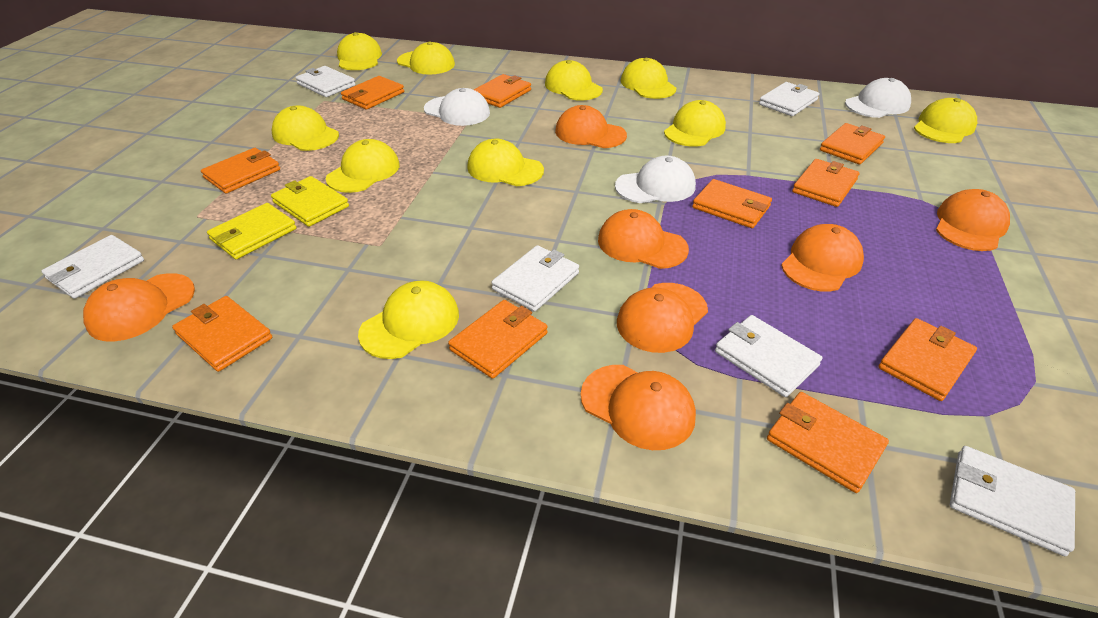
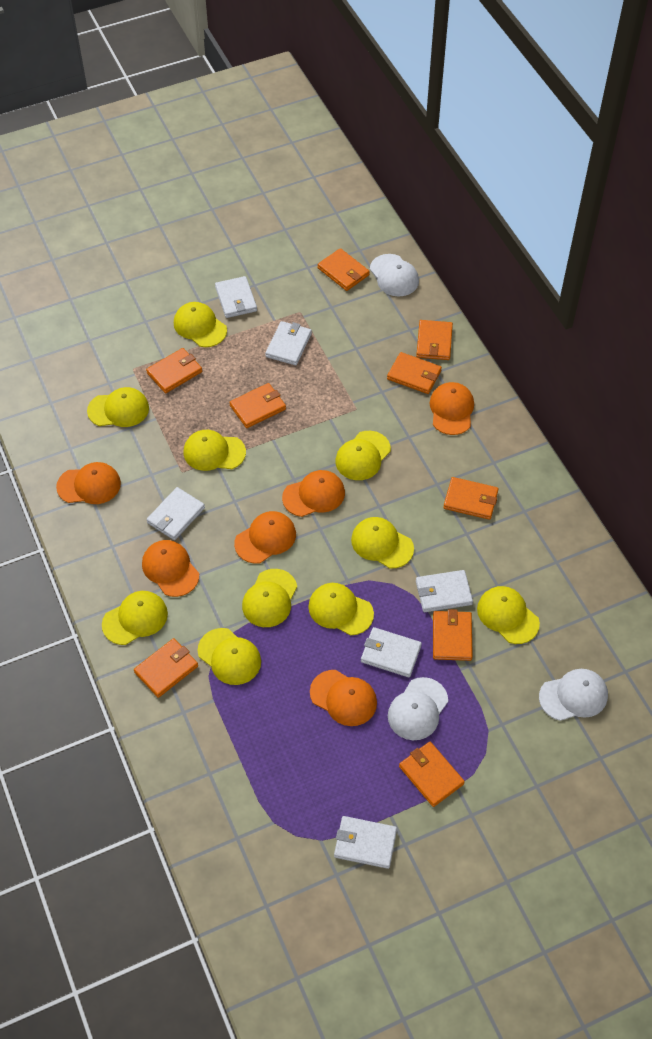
orange cap: [83,273,195,342] [555,105,627,148] [581,365,696,450] [598,209,689,269] [617,283,708,353] [781,224,864,292] [936,189,1010,251] = 7 -> [56,462,121,504] [142,540,199,597] [234,511,296,564] [282,470,345,517] [310,670,377,726] [430,382,474,435] = 6
orange wallet: [172,296,272,372] [201,148,280,194] [341,76,404,110] [448,300,548,379] [474,74,531,108] [692,179,772,228] [767,392,889,493] [792,159,860,207] [820,123,885,165] [878,318,977,401] = 10 -> [134,638,198,698] [146,348,202,393] [229,383,286,428] [317,248,370,291] [387,352,442,394] [399,742,465,807] [416,320,453,360] [433,609,473,661] [443,477,499,520] = 9
yellow wallet: [207,203,296,259] [271,176,349,227] = 2 -> none = 0

